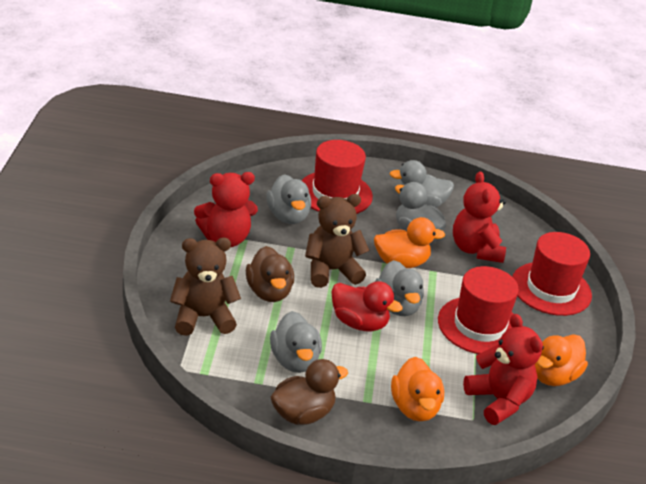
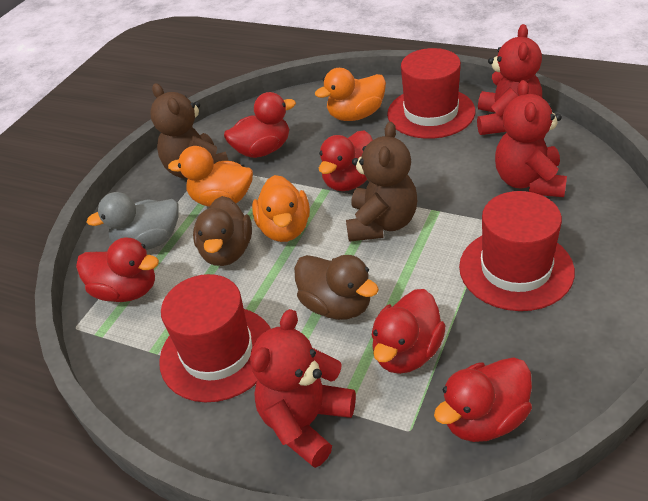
grey duck: [266,174,311,224] [270,311,322,373] [375,260,424,316] [389,160,454,208] [395,182,446,231] = 5 -> [87,192,178,250] = 1
red duck: [331,281,403,331] = 1 -> [76,238,159,302] [224,92,296,158] [319,130,373,191] [372,289,446,374] [434,357,532,442] = 5

